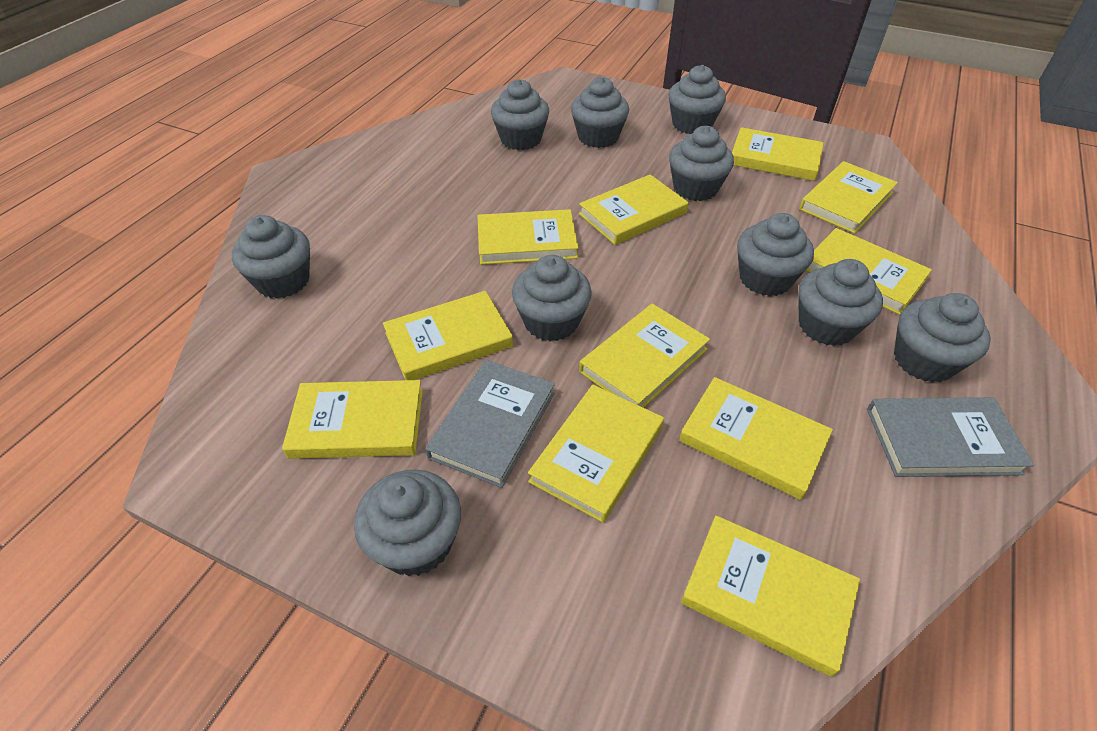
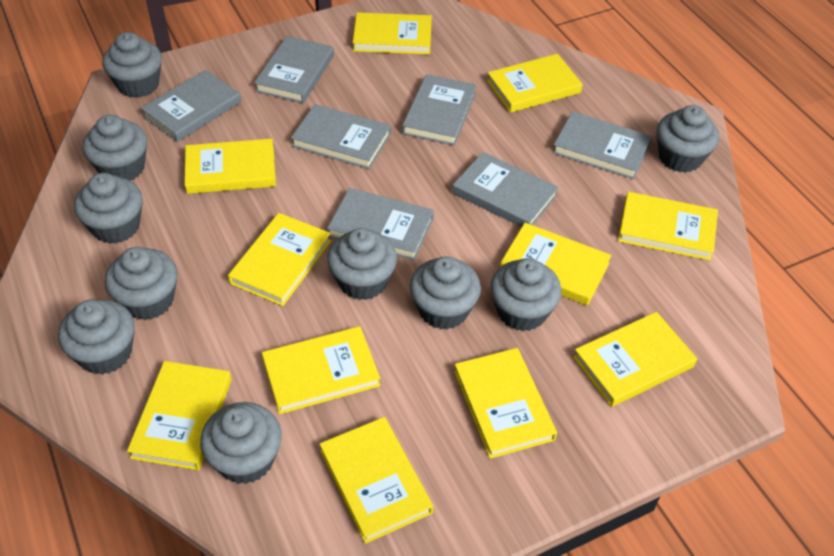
grey book: [425,360,555,488] [867,397,1034,477] = 2 -> [141,70,241,142] [254,36,334,103] [291,104,391,169] [327,188,434,260] [402,74,477,145] [452,152,559,227] [552,111,652,179] = 7

